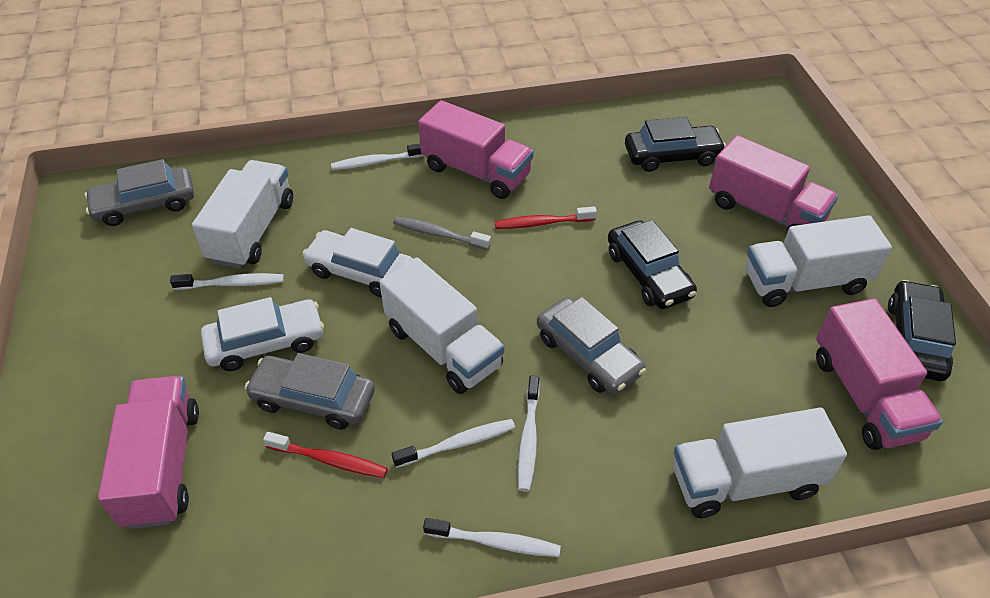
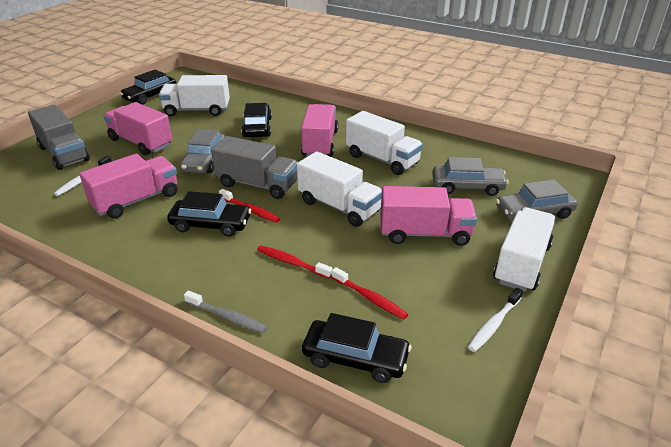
black car: [608,220,697,309] [625,117,726,172] [888,280,956,381] = 3 -> [120,70,177,105] [167,191,251,237] [242,103,272,137] [302,313,411,383] = 4
grey truck: none = 0 -> [28,105,90,170] [211,136,298,199] = 2
red toothbrush: [263,432,388,478] [494,206,597,229] = 2 -> [219,189,280,223] [257,246,332,279] [332,267,408,320] = 3
white car: [201,297,324,371] [302,228,413,298] = 2 -> none = 0
white toothbrush: [170,273,284,290] [331,143,425,170] [392,419,515,468] [423,518,561,557] [518,376,540,492] = 5 -> [54,156,112,196] [468,288,523,352] = 2

